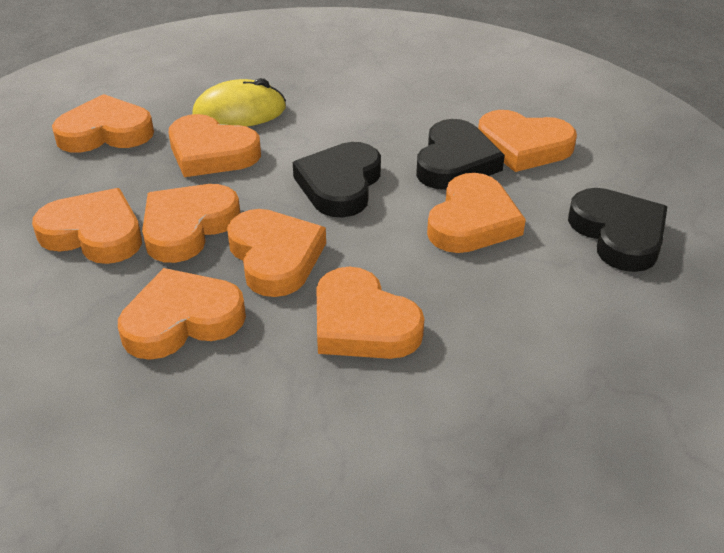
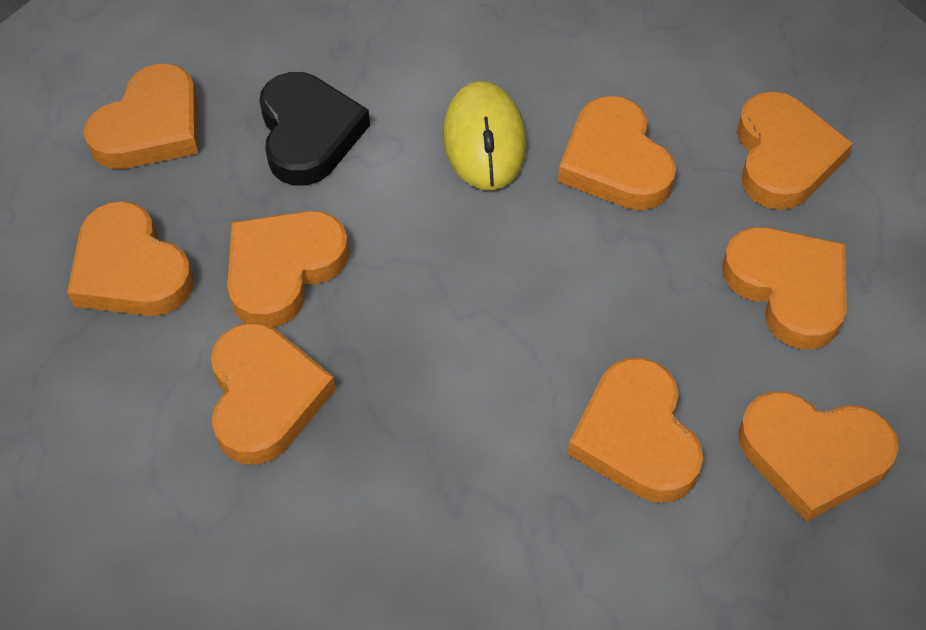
black heart: [293,142,381,217] [416,119,505,190] [568,188,667,272] = 3 -> [259,72,370,186] = 1

